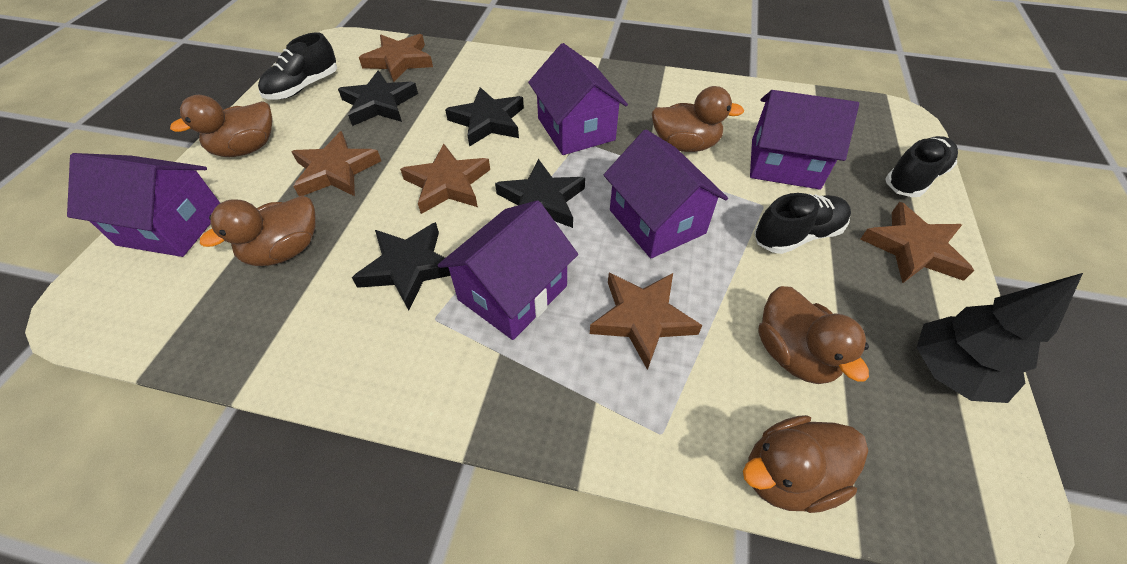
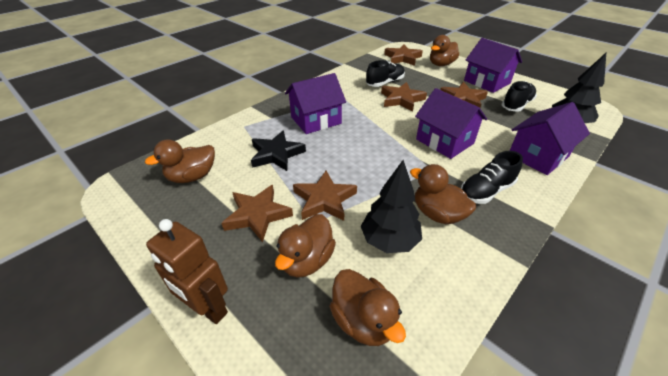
black star: [338,71,418,126] [352,222,451,310] [445,87,524,147] [495,159,585,228] = 4 -> [251,130,306,171] = 1
black tree: [917,273,1083,403] = 1 -> [361,160,422,253] [552,53,606,123] = 2
brown robot: none = 0 -> [146,219,228,324] = 1
purple house: [67,153,220,257] [438,200,578,340] [528,43,628,155] [604,129,728,258] [750,90,859,190] = 5 -> [285,73,346,134] [415,88,487,159] [464,38,522,93] [510,102,590,175] = 4

